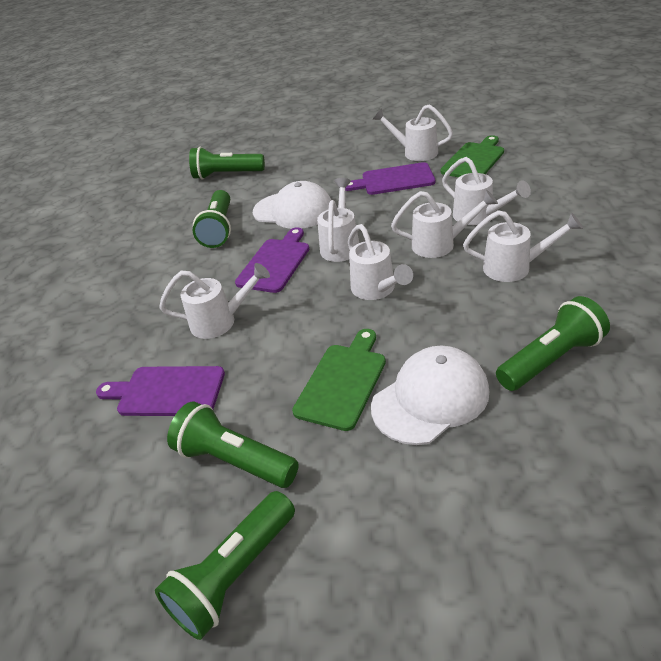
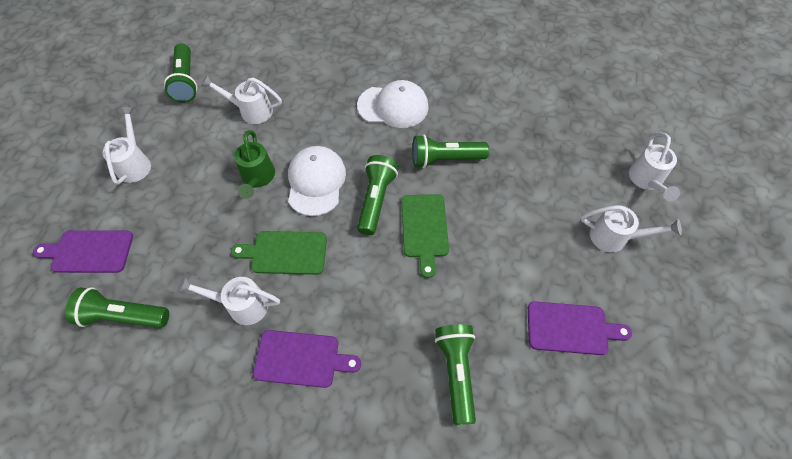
green watering can: none = 0 -> [234,130,275,199] = 1
white watering can: [159,263,270,339] [317,178,359,262] [348,224,413,300] [372,104,453,161] [391,190,498,258] [442,157,531,225] [463,210,583,282] = 7 -> [103,107,151,185] [177,276,280,325] [201,75,282,124] [581,205,682,252] [629,133,680,201] = 5

